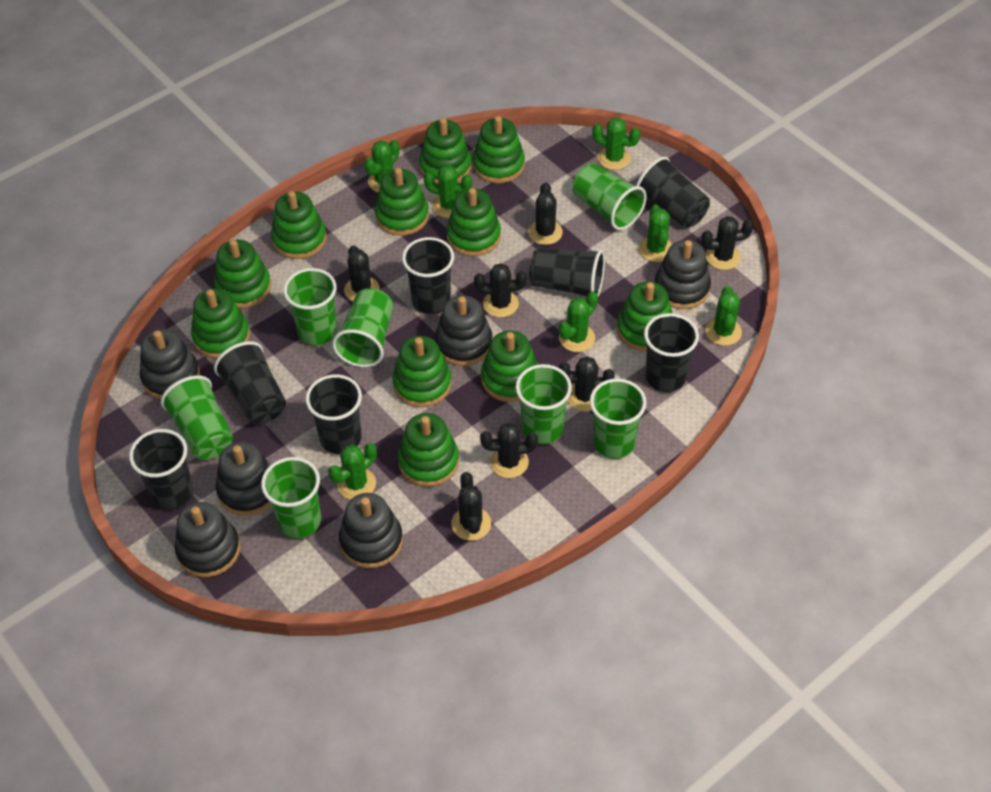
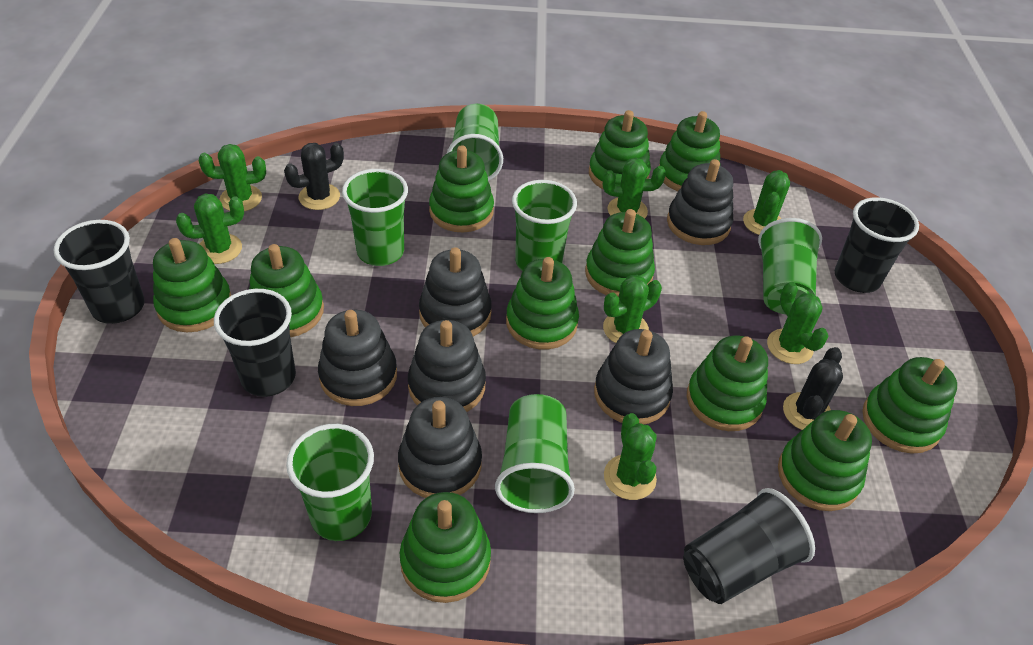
black cactus: [344,245,380,301] [451,472,491,541] [474,263,527,318] [480,423,538,478] [528,182,563,245] [559,356,615,411] [701,216,754,270] = 7 -> [284,143,344,210] [783,347,843,430] = 2
black cup: [129,429,194,510] [214,341,286,424] [305,374,362,454] [402,237,454,314] [529,247,605,297] [636,157,710,228] [644,313,699,392] = 7 -> [54,220,145,324] [214,289,296,397] [683,488,815,604] [835,197,919,293] = 4
green cup: [161,375,233,459] [261,457,321,539] [283,268,337,346] [332,288,394,367] [516,364,572,444] [573,163,646,230] [590,378,647,459] = 7 -> [286,424,374,541] [342,169,408,266] [447,104,503,181] [495,394,575,513] [512,180,577,271] [758,218,822,314] = 6

